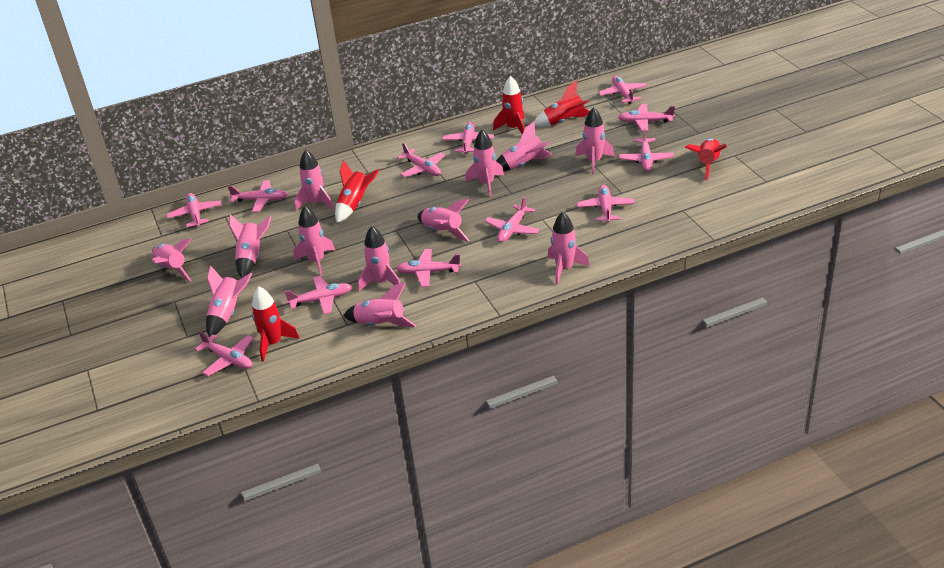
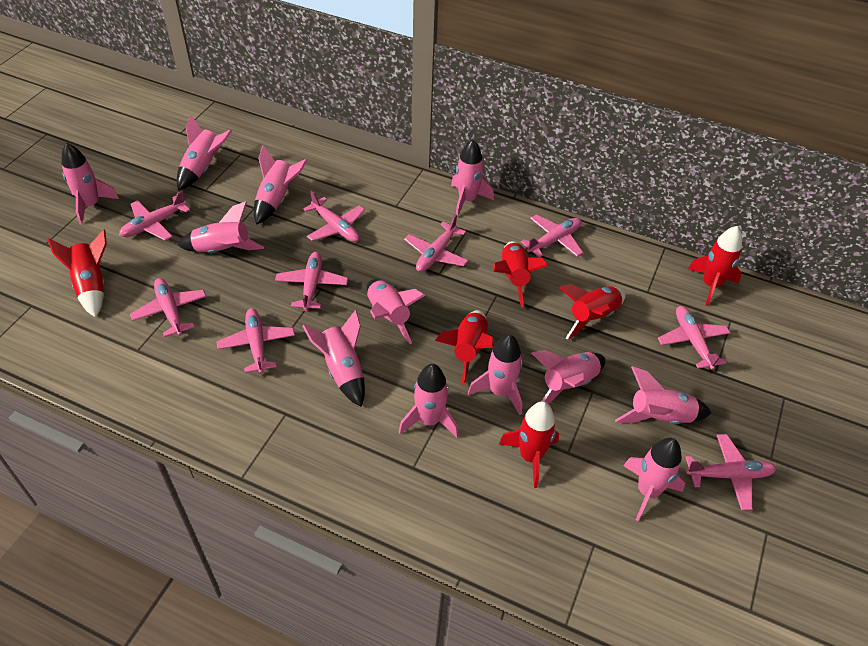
pink plane: [166,193,221,227] [195,331,254,376] [228,180,288,212] [284,276,352,315] [396,249,461,287] [397,143,445,177] [442,122,494,154] [485,196,540,243] [577,185,634,223] [598,76,647,104] [618,104,675,132] [619,128,674,171] = 12 -> [119,191,190,241] [130,278,206,337] [216,308,295,374] [275,252,348,311] [303,191,365,242] [404,214,468,272] [521,215,583,258] [658,306,730,370] [686,434,777,510] = 9
red rocket: [252,286,300,362] [335,160,379,223] [493,76,525,134] [535,80,590,127] [685,138,727,181] = 5 -> [47,229,107,318] [435,310,494,385] [494,241,548,308] [499,401,559,488] [559,284,626,340] [688,226,742,306] = 6

